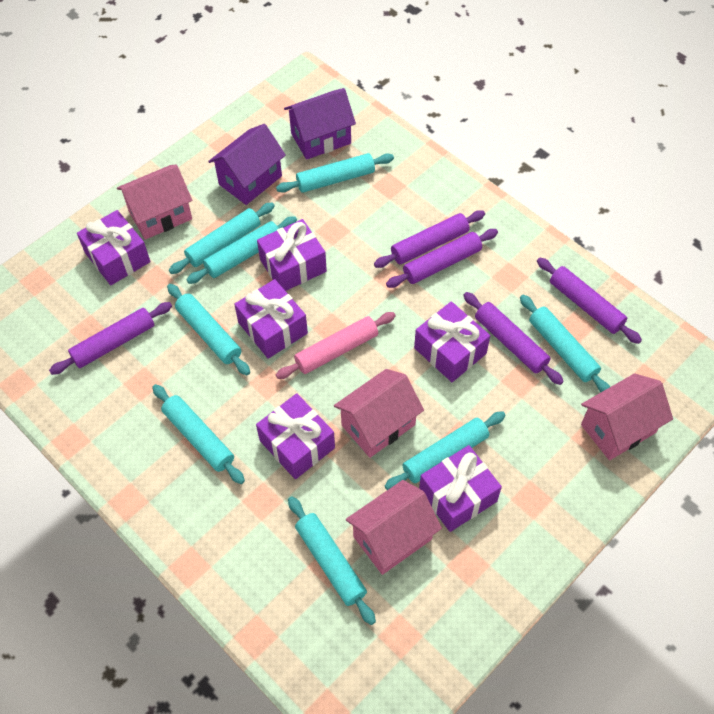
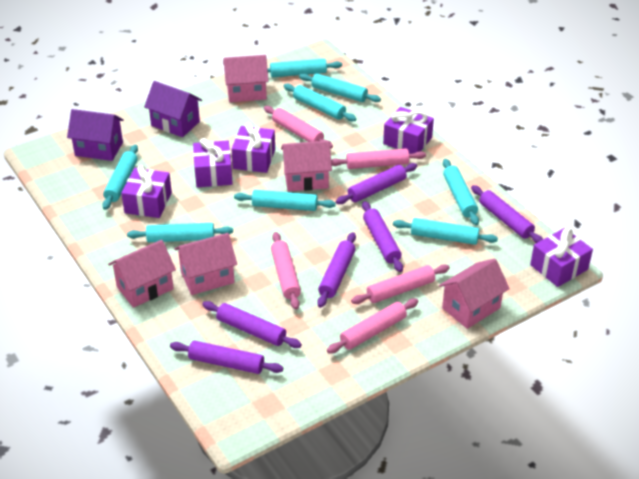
pink house: [117,165,192,240] [334,369,424,458] [346,480,442,575] [581,373,673,460] = 4 -> [108,240,176,308] [174,233,237,295] [223,55,269,102] [281,140,332,192] [439,258,510,329] = 5
pink rolling pin: [276,312,396,379] = 1 -> [264,106,333,149] [271,232,301,310] [327,298,419,354] [331,148,426,169] [351,264,450,304] = 5
purple gift: [77,210,150,285] [234,279,308,359] [256,393,335,479] [257,219,327,291] [414,301,490,382] [419,445,502,532] = 6 -> [121,165,172,218] [193,138,233,187] [231,122,275,173] [383,107,434,154] [530,228,593,287] = 5
purple rolling pin: [49,302,172,375] [374,210,485,268] [386,229,498,288] [463,292,564,385] [537,258,642,344] = 5 -> [170,340,283,374] [202,301,302,348] [317,232,356,308] [336,163,417,204] [362,201,403,272] [471,185,543,243] = 6

